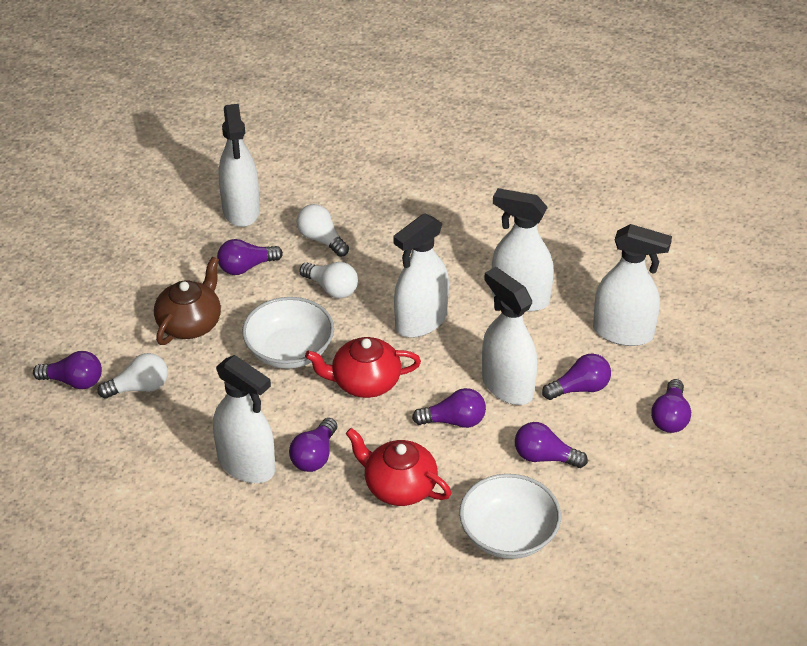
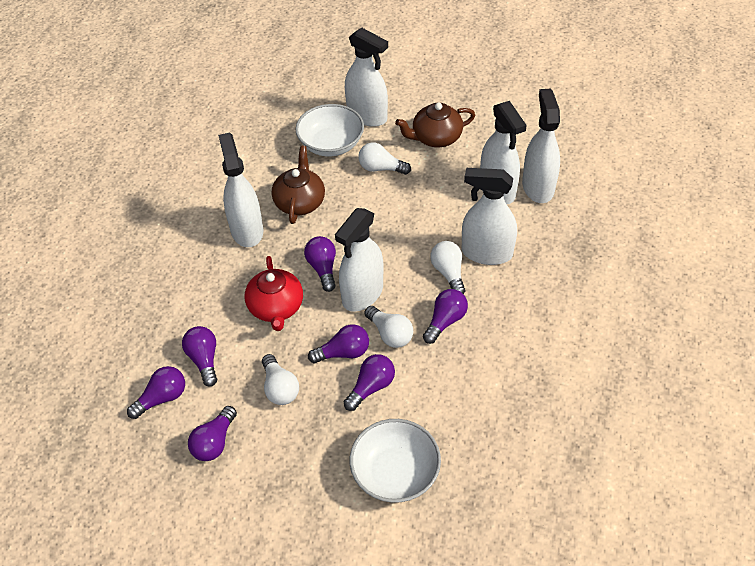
brown teapot: [154,257,221,345] = 1 -> [272,146,325,224] [395,103,475,147] = 2
red teapot: [305,337,421,398] [346,428,451,506] = 2 -> [245,256,303,331] = 1
white light bulb: [98,353,168,399] [296,204,349,257] [300,262,358,298] = 3 -> [262,354,299,405] [358,143,411,175] [364,306,413,348] [430,241,465,294] = 4

